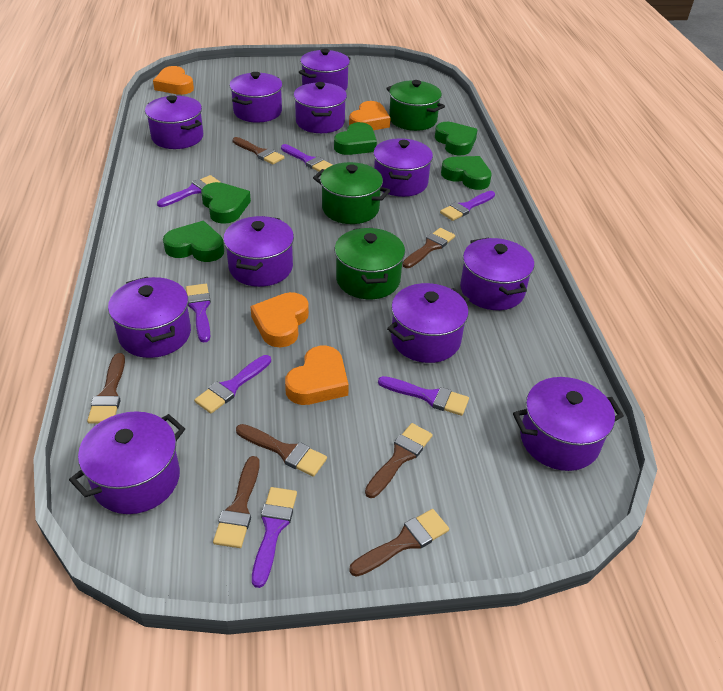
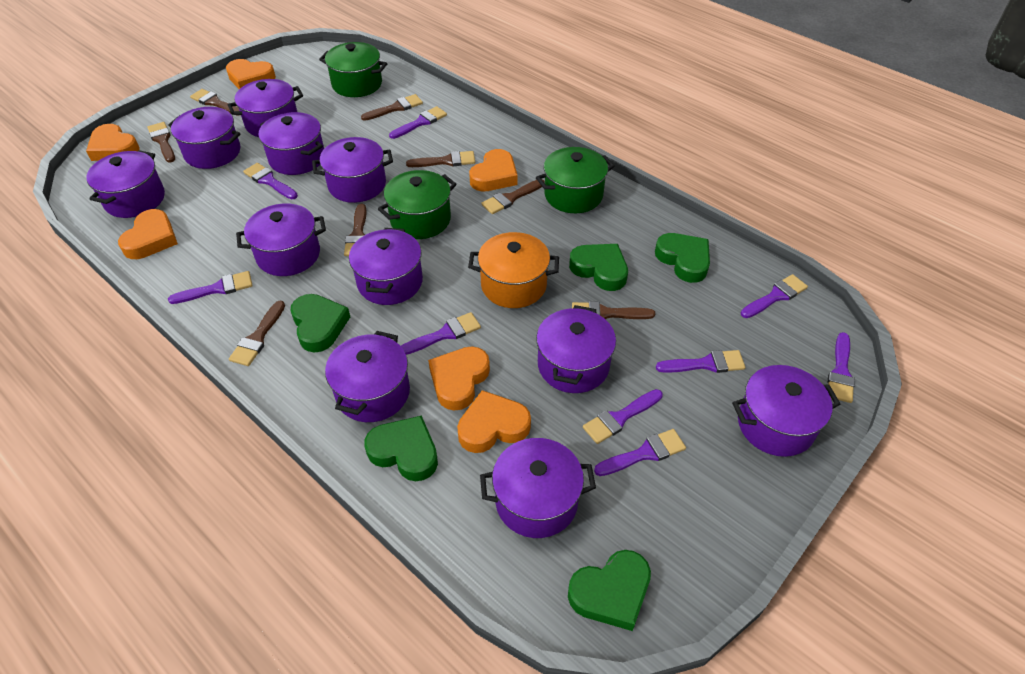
brown brush: [87,353,125,423] [213,456,260,548] [232,137,284,165] [236,424,327,477] [349,509,449,577] [365,423,433,498] [402,228,455,268] = 7 -> [147,122,175,163] [190,89,239,116] [229,300,285,366] [344,204,367,256] [361,94,423,121] [406,151,475,167] [481,179,545,214] [572,301,655,319] = 8
orange heart: [153,66,194,95] [250,292,309,347] [285,346,349,405] [349,101,391,130] = 4 -> [86,124,140,161] [118,209,178,259] [226,59,276,89] [428,346,490,411] [457,390,531,453] [469,149,518,191] = 6
orange pot: none = 0 -> [468,232,559,308] = 1
purple brush: [157,175,221,207] [186,284,211,343] [194,355,271,414] [252,487,297,588] [281,144,333,172] [378,376,469,416] [440,191,495,221] = 7 -> [168,271,253,304] [243,163,298,199] [389,106,447,139] [401,312,481,355] [583,389,663,444] [594,429,686,476] [656,350,745,373] [741,274,808,318] [828,332,855,403] = 9

